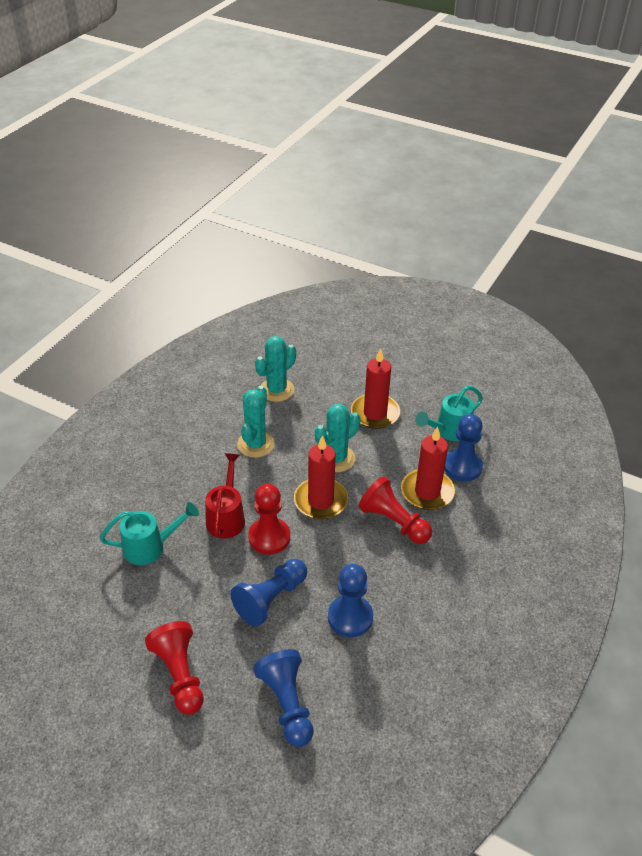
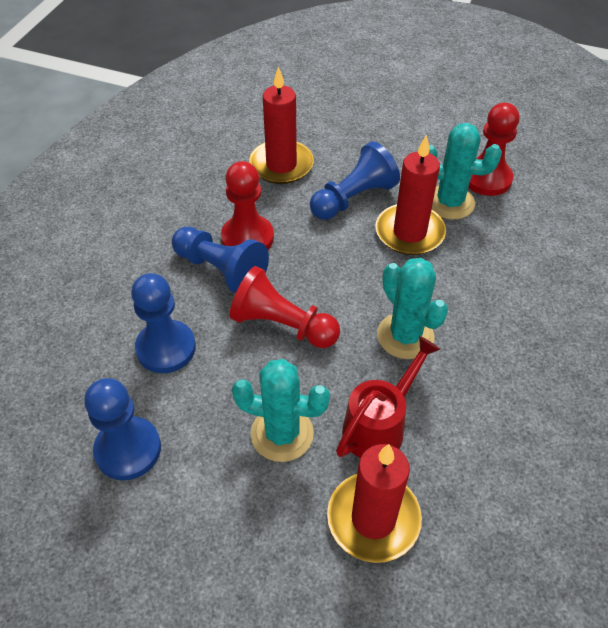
turquoise watering can: [100,502,199,565] [416,386,483,441] = 2 -> none = 0

